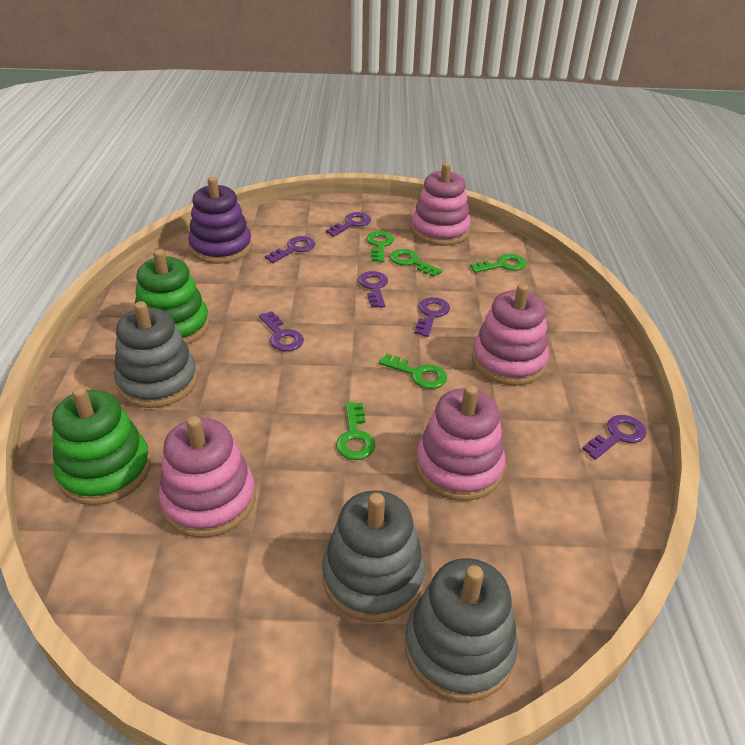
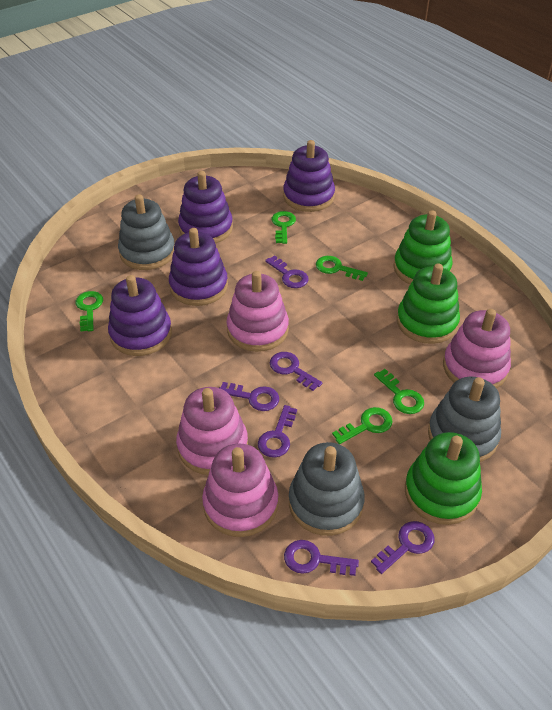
green stacking toy: [52,387,151,505] [135,249,209,345] = 2 -> [394,210,452,284] [397,263,460,344] [405,432,482,525] = 3
purple stacking toy: [188,177,252,264] = 1 -> [108,275,172,356] [169,228,228,306] [178,171,233,243] [283,140,335,212] = 4

